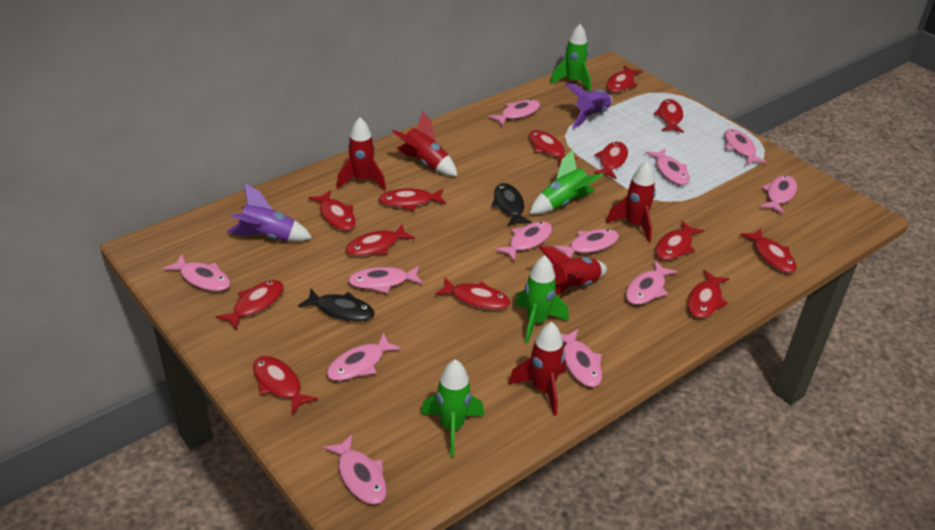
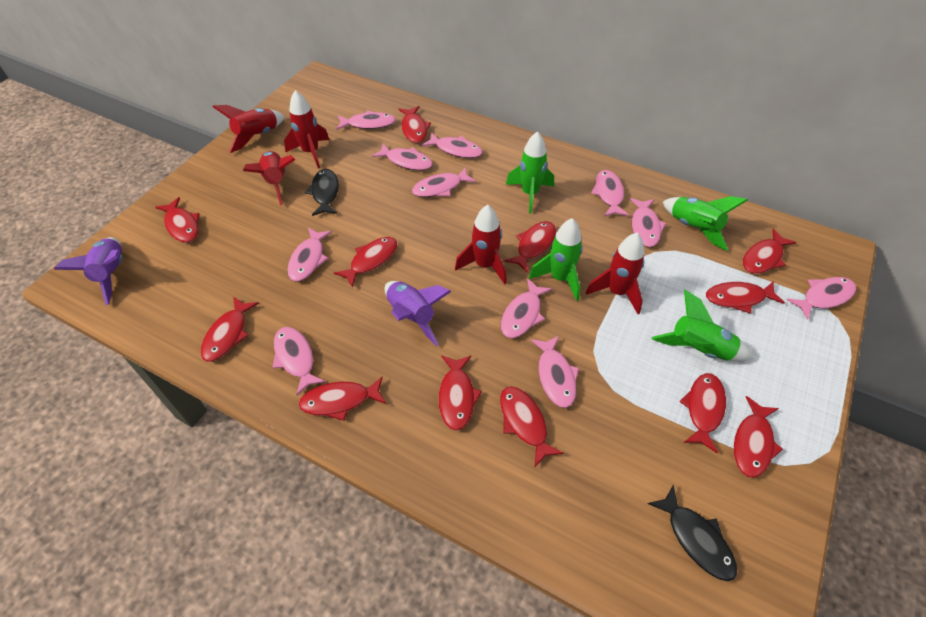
pink fish: [163,254,231,291] [323,434,387,505] [327,333,402,381] [348,266,423,294] [488,99,540,126] [495,221,552,261] [553,229,619,258] [561,329,602,387] [626,260,678,305] [645,148,690,185] [725,129,767,165] [760,175,797,214] = 12 -> [272,327,326,396] [287,228,332,281] [336,110,396,130] [372,143,433,170] [412,167,476,197] [422,132,483,158] [501,278,552,338] [531,336,579,408] [591,170,629,217] [630,198,667,247] [787,277,856,320] = 11
red fish: [216,280,284,330] [253,356,318,414] [308,190,356,231] [345,224,415,256] [379,189,446,211] [435,278,510,310] [529,130,578,166] [594,142,628,179] [606,65,642,92] [654,99,684,133] [655,221,704,260] [687,270,729,318] [740,229,797,273] = 13 -> [155,197,199,243] [201,297,259,362] [298,377,386,421] [334,237,397,287] [398,106,431,143] [438,356,482,431] [500,386,564,467] [504,221,556,273] [679,373,726,454] [706,281,785,313] [734,396,783,478] [743,229,797,274] = 12

